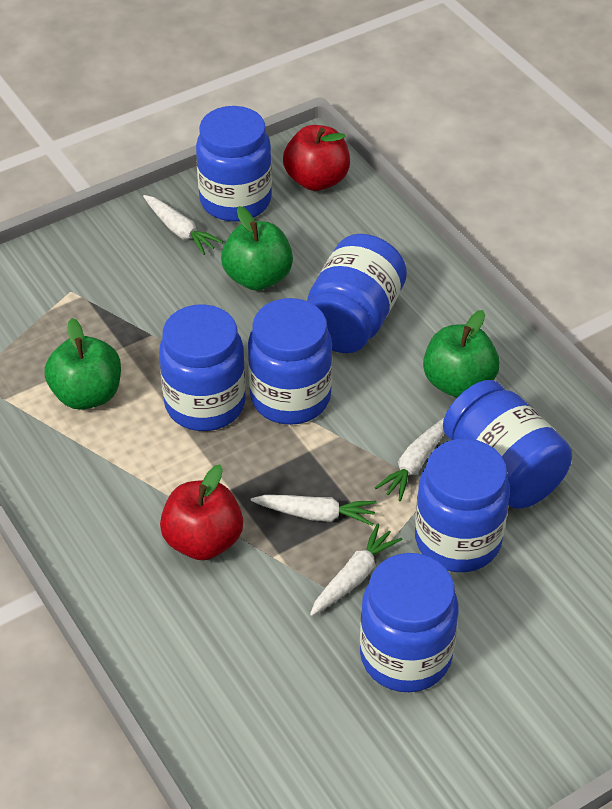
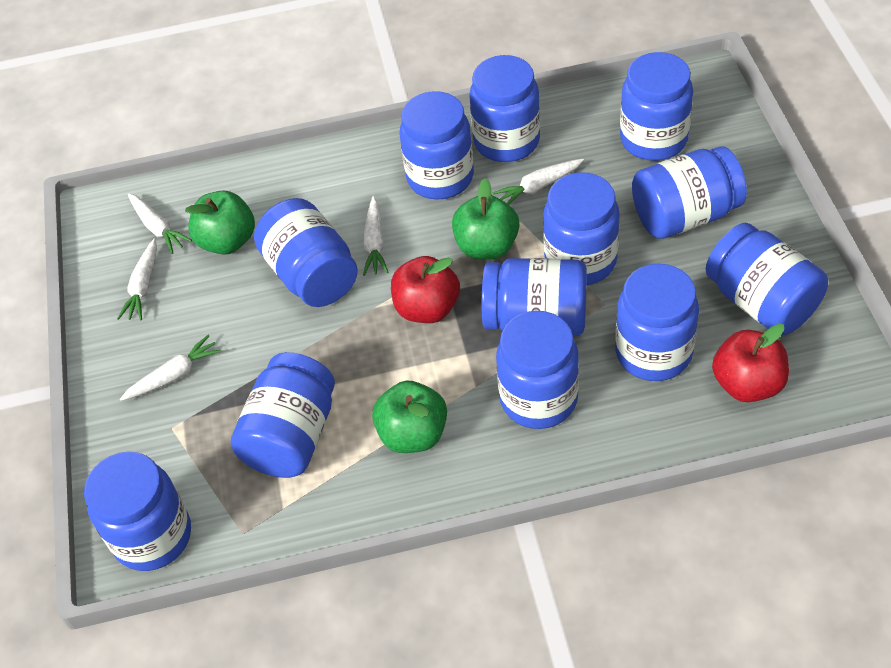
blue jar: [159,304,246,431] [196,106,272,222] [248,298,333,425] [307,234,407,353] [360,553,458,692] [415,439,510,572] [443,380,572,509] = 7 -> [84,451,191,571] [231,352,335,478] [254,198,358,307] [400,91,474,200] [469,55,540,162] [482,258,587,336] [496,311,579,429] [543,172,620,285] [615,264,699,381] [620,52,693,161] [632,146,747,239] [705,223,828,335] = 12
white carrot: [143,195,223,255] [251,495,376,526] [310,524,402,616] [375,418,444,501] = 4 -> [117,239,157,320] [120,335,221,401] [128,193,192,254] [363,196,389,276] [492,159,584,205] = 5

